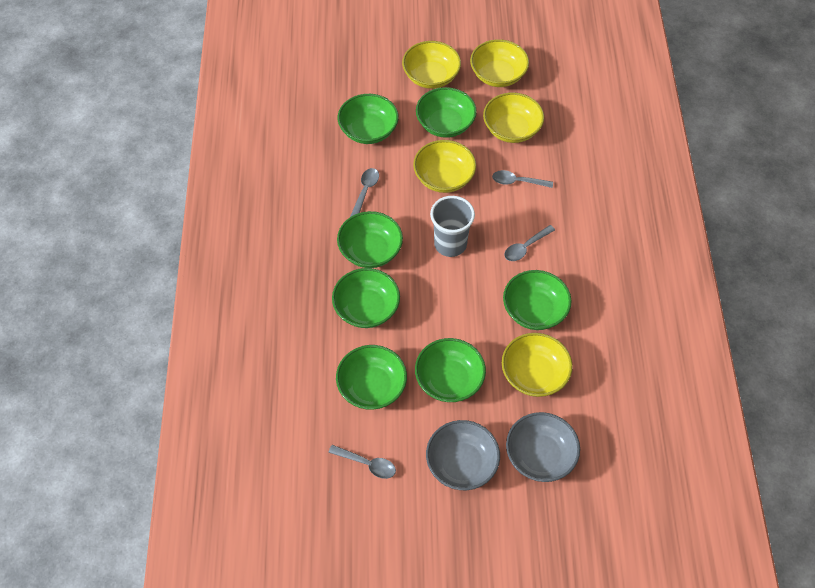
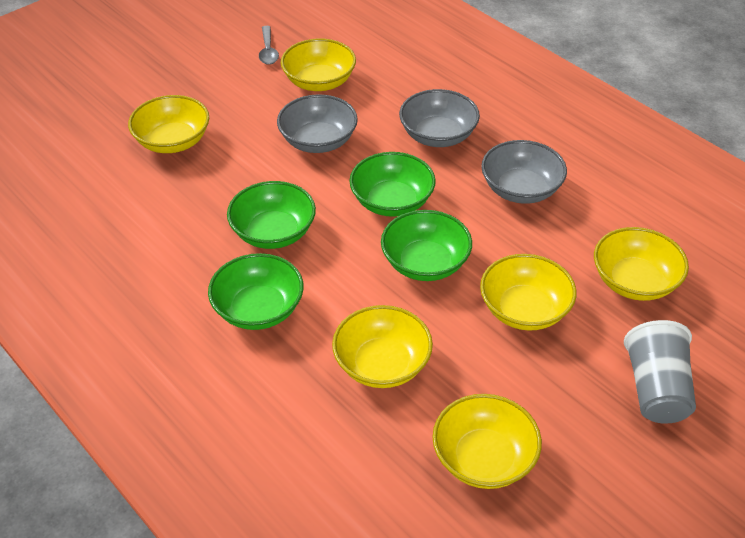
green bowl: [332,268,400,328] [336,345,407,410] [337,211,403,268] [338,94,399,144] [415,338,486,402] [416,87,477,138] [503,270,572,330] = 7 -> [208,253,304,330] [227,181,316,249] [349,152,436,217] [381,210,472,281] = 4
grey bowl: [426,420,500,490] [506,412,580,482] = 2 -> [277,94,358,153] [399,89,480,147] [481,140,567,204] = 3
grey spoon: [328,445,396,479] [350,168,379,217] [492,170,553,188] [504,225,555,261] = 4 -> [259,26,279,65] = 1
yellow bowl: [402,41,461,89] [413,140,476,193] [470,39,529,87] [483,92,544,143] [502,333,573,397] = 5 -> [128,95,209,153] [281,38,356,91] [332,305,433,388] [432,394,542,489] [480,254,576,331] [594,227,689,301] = 6

